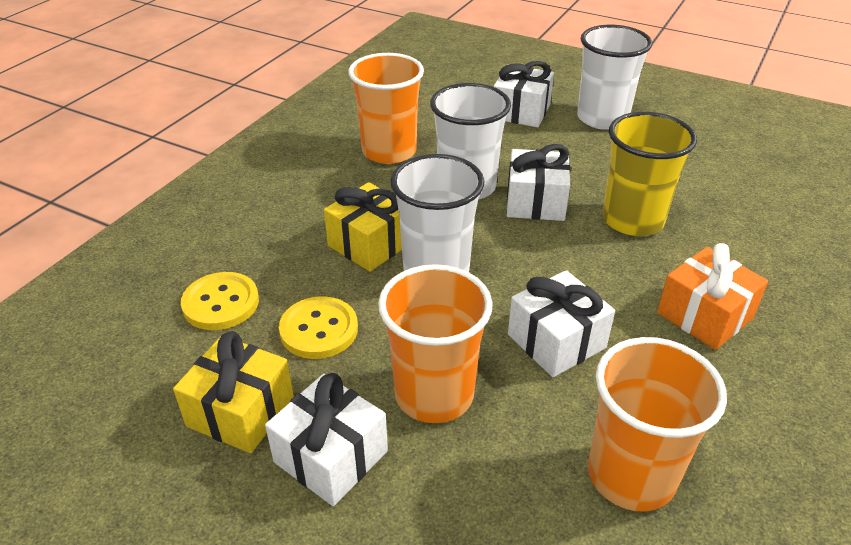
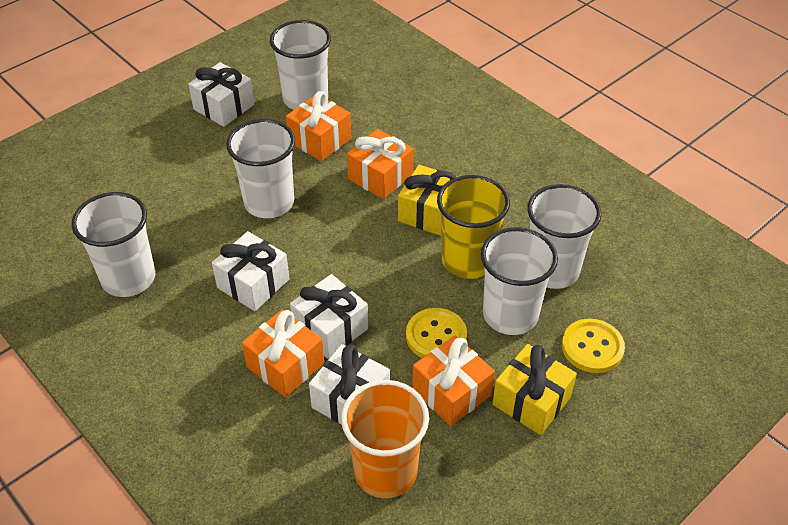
orange cup: [348,53,424,164] [378,264,493,423] [588,337,727,512] = 3 -> [341,380,429,498] = 1
orange gift: [657,243,768,350] = 1 -> [242,309,324,398] [286,91,352,161] [347,129,414,199] [412,336,495,426] = 4
white cup: [391,154,485,272] [430,83,511,200] [577,25,652,130] = 3 -> [72,192,155,297] [226,119,295,218] [270,20,331,110] [481,227,558,335] [527,184,601,289] = 5

